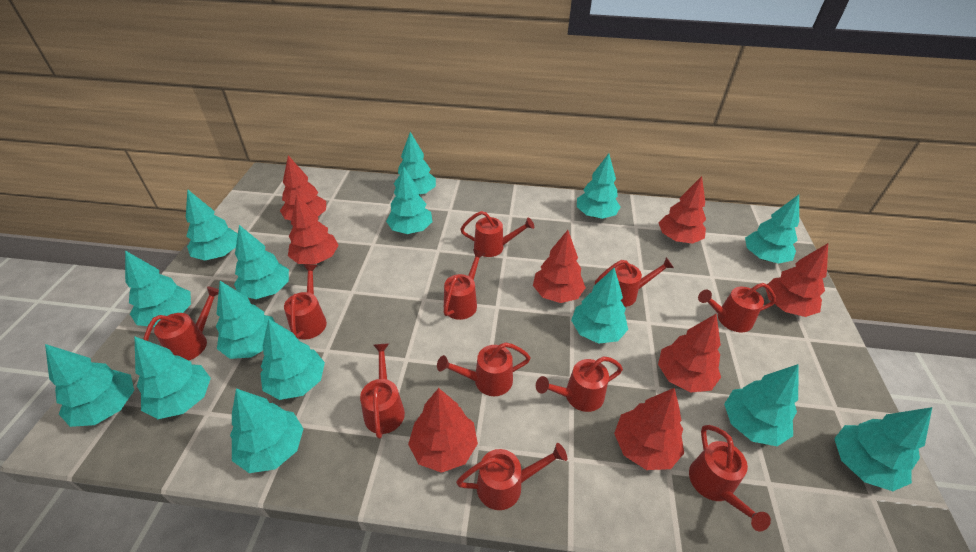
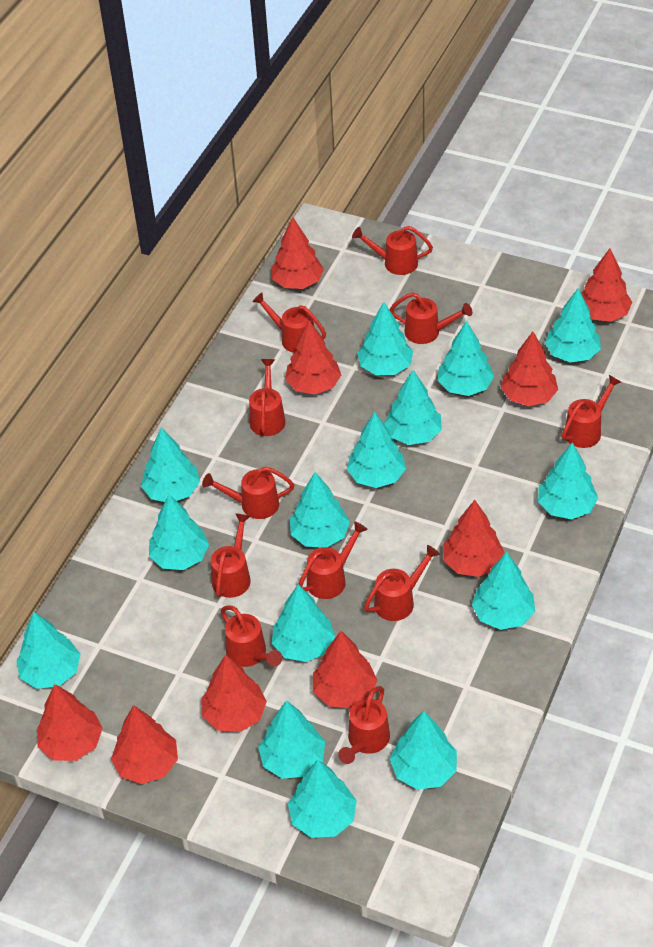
red tree: [280,155,326,220] [288,194,339,264] [408,388,478,473] [533,230,586,303] [614,388,684,470] [658,176,706,244] [658,314,721,393] [765,243,828,317] = 8 -> [37,684,103,761] [111,705,178,784] [202,654,267,732] [271,217,324,289] [285,321,341,395] [313,631,377,709] [443,500,505,577] [501,332,558,406] [581,248,632,322] = 9

